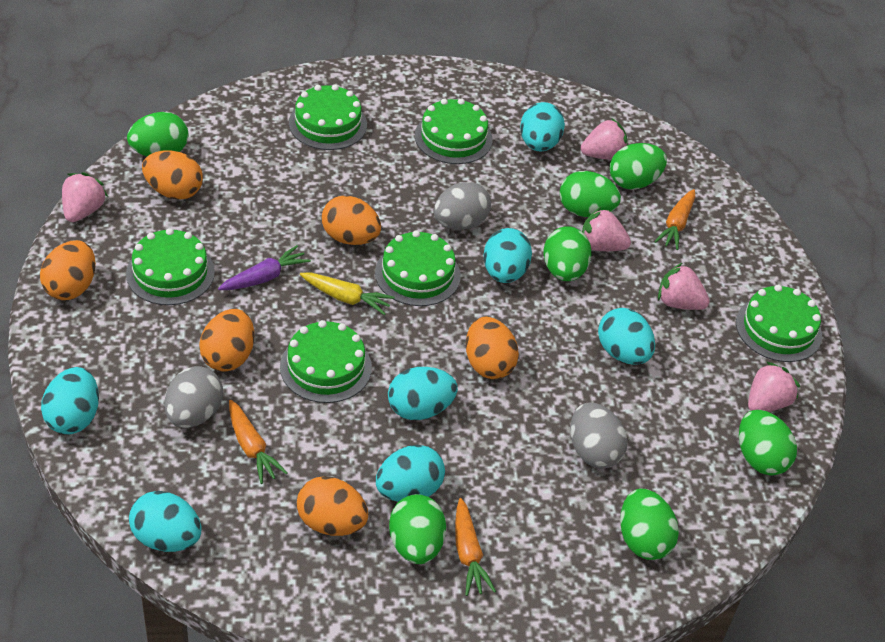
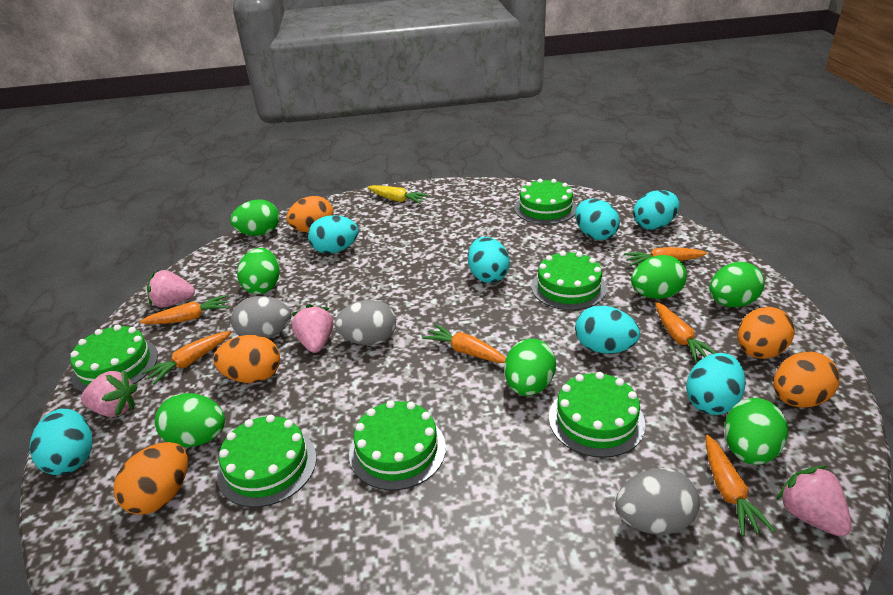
orange carrot: [229,400,288,484] [455,498,496,596] [654,189,695,250] = 3 -> [140,295,229,324] [142,331,232,385] [422,324,506,363] [624,247,707,266] [655,302,716,362] [706,435,775,536] = 6
orange egg: [40,240,96,300] [142,151,203,200] [199,309,254,372] [297,476,368,536] [321,195,381,245] [466,316,519,379] = 6 -> [114,442,188,515] [213,335,280,383] [286,196,334,232] [738,307,795,359] [774,351,840,408] = 5
pink strawberry: [62,172,108,222] [581,118,628,160] [582,207,631,251] [658,263,710,310] [748,361,800,412] = 5 -> [81,370,137,417] [147,270,195,308] [291,304,333,353] [777,466,852,536] = 4
purple carrot: [218,245,311,290] = 1 -> none = 0

